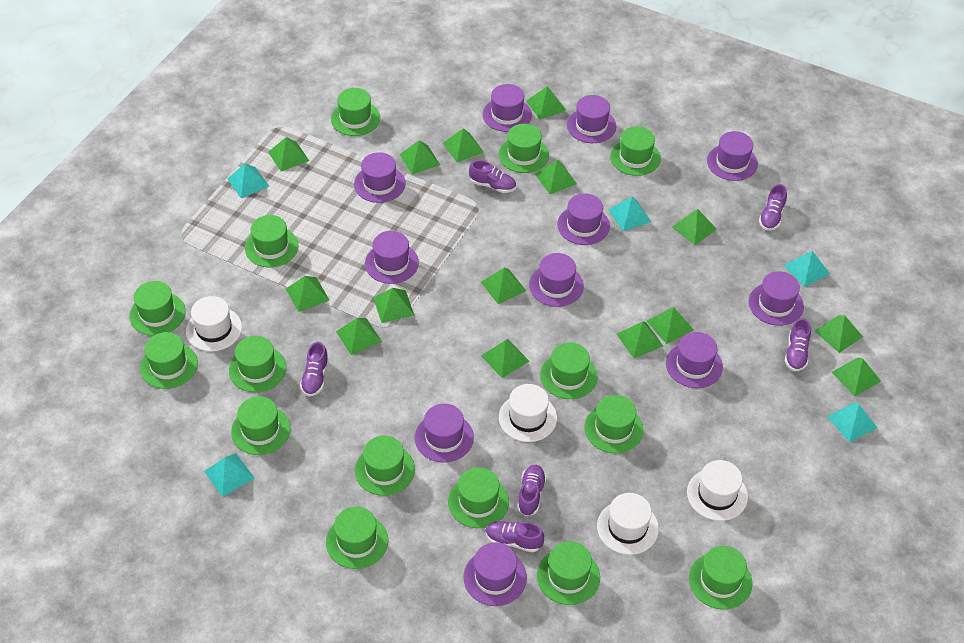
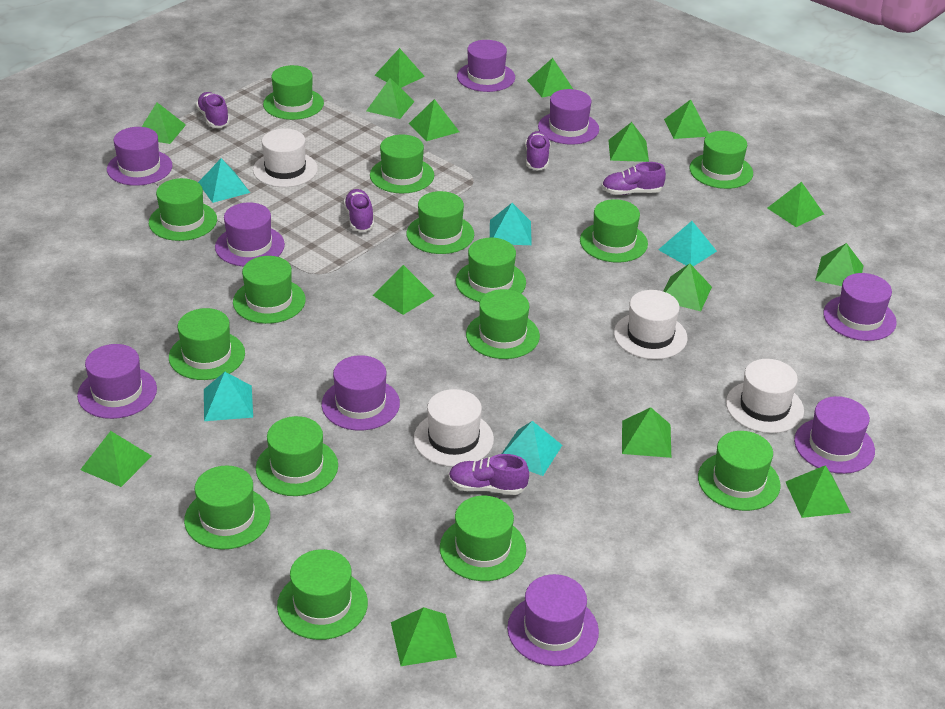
purple hat: [354,152,406,203] [365,231,419,284] [415,404,474,463] [463,542,527,606] [483,84,532,132] [529,253,584,307] [557,193,610,245] [567,95,617,143] [666,332,723,388] [707,131,758,181] [749,271,804,326] = 11 -> [77,344,157,419] [107,127,172,186] [215,202,285,266] [321,355,400,431] [457,40,515,92] [507,574,599,666] [538,89,599,145] [794,396,875,474] [823,273,897,341] = 9
purple shoe: [300,342,329,397] [469,160,516,193] [486,521,544,552] [517,465,547,516] [759,184,787,231] [785,318,811,371] = 6 -> [196,92,230,128] [344,189,374,232] [449,454,529,495] [525,131,551,170] [602,162,666,195] = 5

